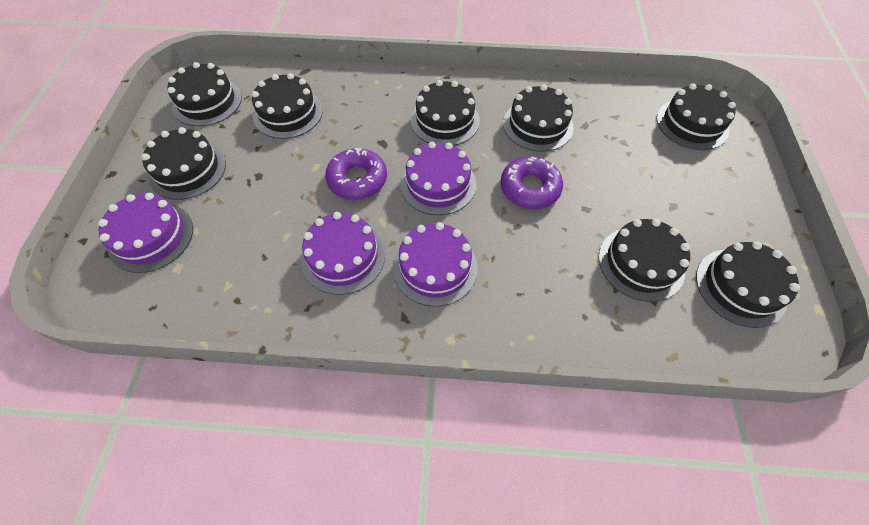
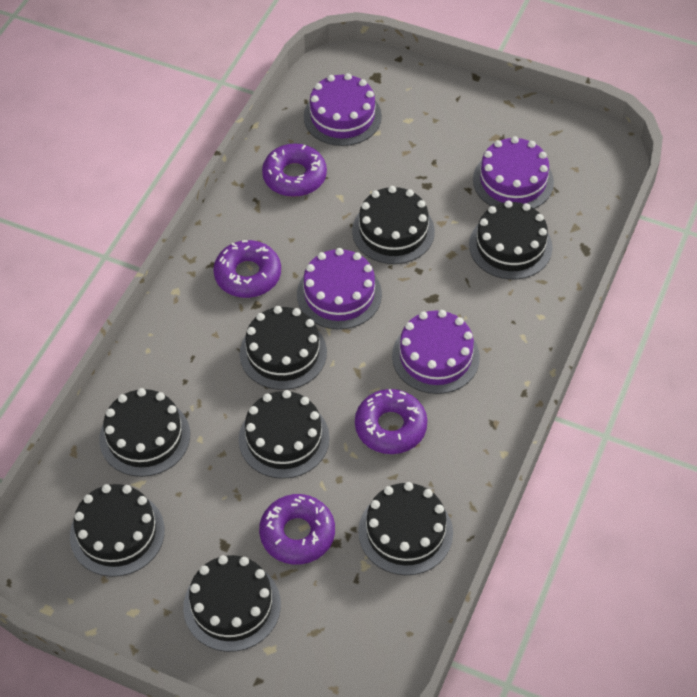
purple donut: [325,148,387,200] [500,156,563,209] = 2 -> [213,240,281,298] [259,494,335,565] [262,143,327,197] [355,389,427,454] = 4

